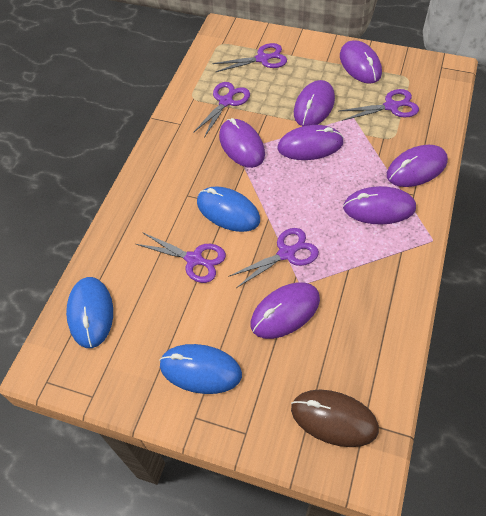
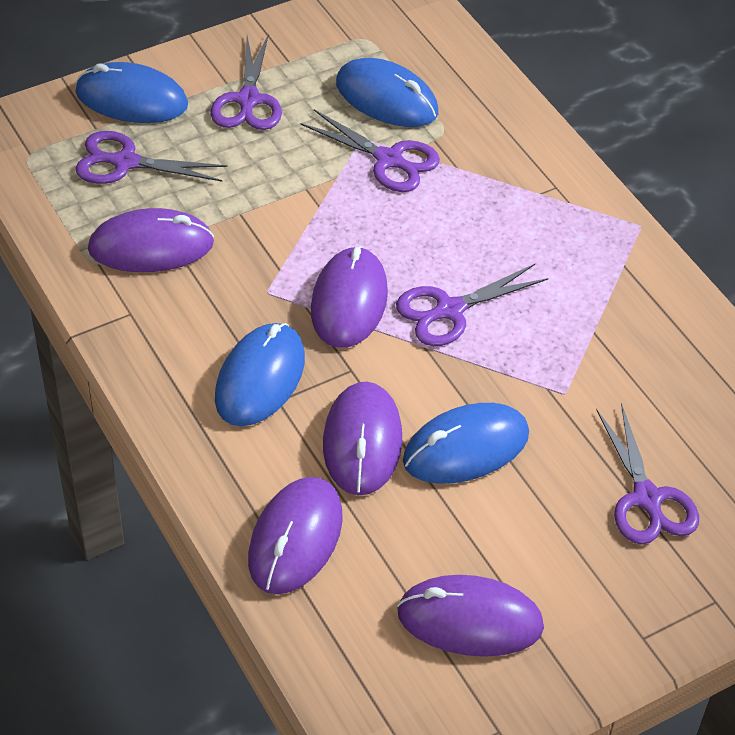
blue mouse: [66,277,113,348] [160,344,242,394] [197,186,260,232] = 3 -> [76,62,188,123] [215,323,305,426] [336,58,438,127] [403,403,529,484] = 4
brown mouse: [291,390,379,447] = 1 -> none = 0
purple mouse: [219,118,265,168] [251,283,320,339] [278,125,344,160] [294,80,335,126] [340,40,382,84] [343,186,416,225] [387,145,448,187] = 7 -> [88,208,214,272] [248,477,343,594] [311,246,388,348] [323,381,402,496] [397,575,544,657] = 5

